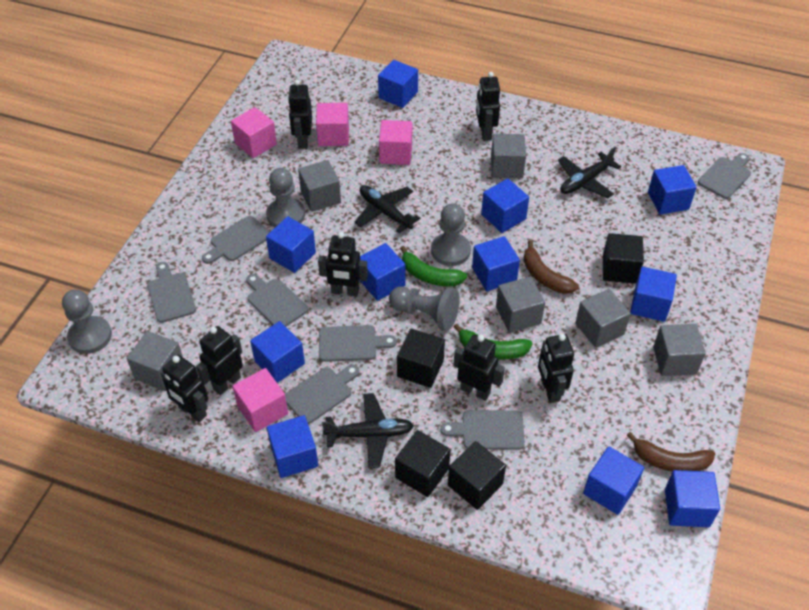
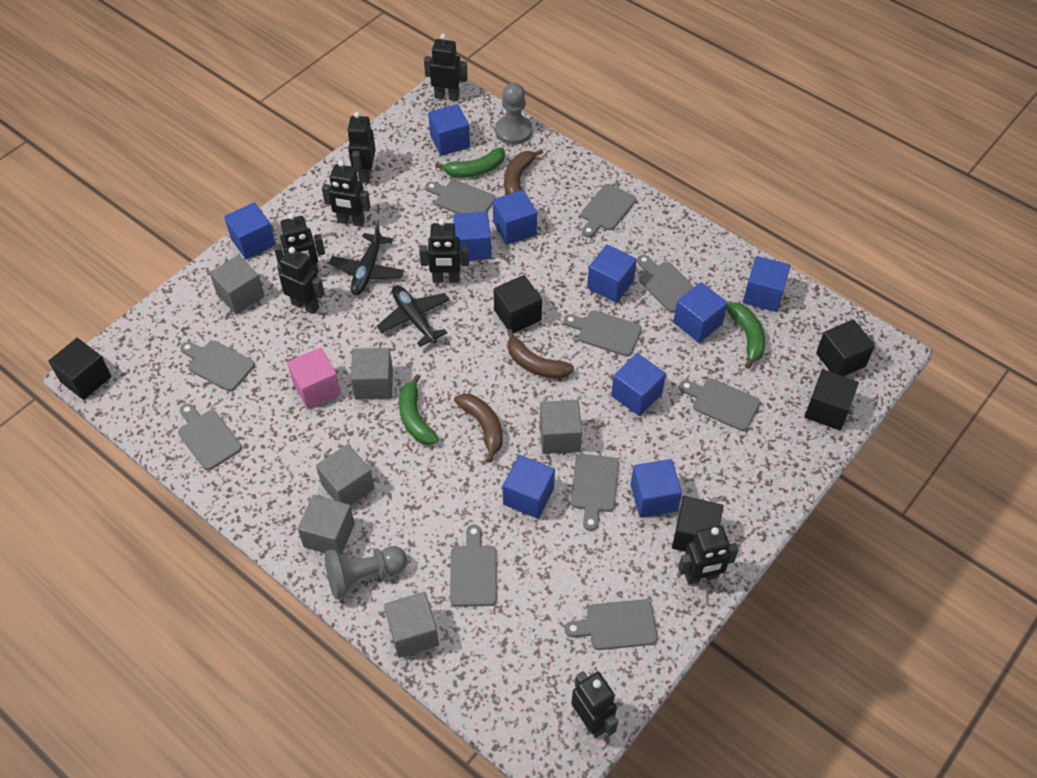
black cube: [395,430,451,497] [397,329,445,388] [448,441,506,510] [603,233,644,284] = 4 -> [48,338,112,400] [494,275,542,333] [672,496,724,552] [804,370,859,430] [816,319,875,376] = 5
black plane: [322,393,414,468] [354,185,420,233] [558,147,621,198] = 3 -> [329,223,404,295] [377,285,450,347] = 2
black robot: [160,355,208,423] [196,326,243,395] [288,80,312,149] [318,232,368,296] [453,335,505,401] [476,72,500,141] [538,334,574,403] = 7 -> [273,213,325,274] [277,247,325,314] [322,160,371,227] [347,112,376,183] [419,219,469,282] [424,34,468,101] [571,671,618,738] [678,525,738,585] = 8
blue cube: [250,321,305,383] [266,216,316,273] [267,415,318,478] [359,243,405,301] [378,60,418,108] [472,236,520,291] [481,178,529,233] [583,446,644,515] [630,267,677,322] [648,165,697,215] [665,470,720,527] = 11 -> [224,202,276,259] [428,104,470,156] [453,211,491,261] [493,190,537,245] [503,455,555,519] [587,244,637,303] [611,353,666,416] [630,459,682,518] [673,282,728,343] [743,256,791,312] = 10
brown banana: [523,240,579,294] [626,432,715,472] = 2 -> [454,393,503,463] [504,149,543,195] [507,329,574,379] = 3
green banana: [400,246,467,286] [453,324,533,359] = 2 -> [399,374,439,445] [435,147,505,178] [726,302,765,369] = 3
grey cutting board: [147,262,196,323] [202,216,270,264] [246,274,308,326] [285,365,360,424] [319,325,397,362] [440,410,525,450] [698,153,751,199] = 7 -> [178,403,242,470] [180,341,255,392] [425,180,495,214] [450,525,497,607] [564,310,642,356] [565,599,658,650] [571,454,619,531] [581,184,636,237] [637,255,694,313] [679,378,760,431] = 10
grey pawn: [62,290,112,354] [266,168,305,227] [389,286,460,331] [431,203,471,266] = 4 -> [325,546,407,599] [495,83,533,145] = 2
pink cube: [231,107,277,158] [232,368,288,432] [316,103,349,146] [379,120,412,165] = 4 -> [287,347,341,409] = 1

